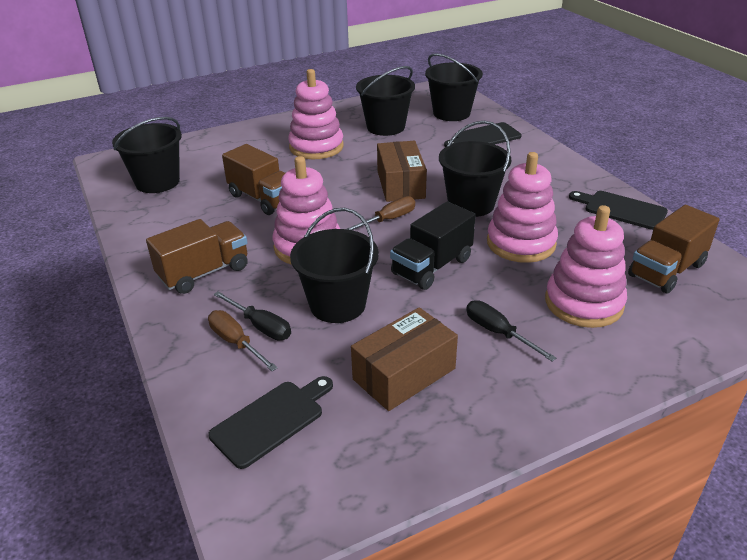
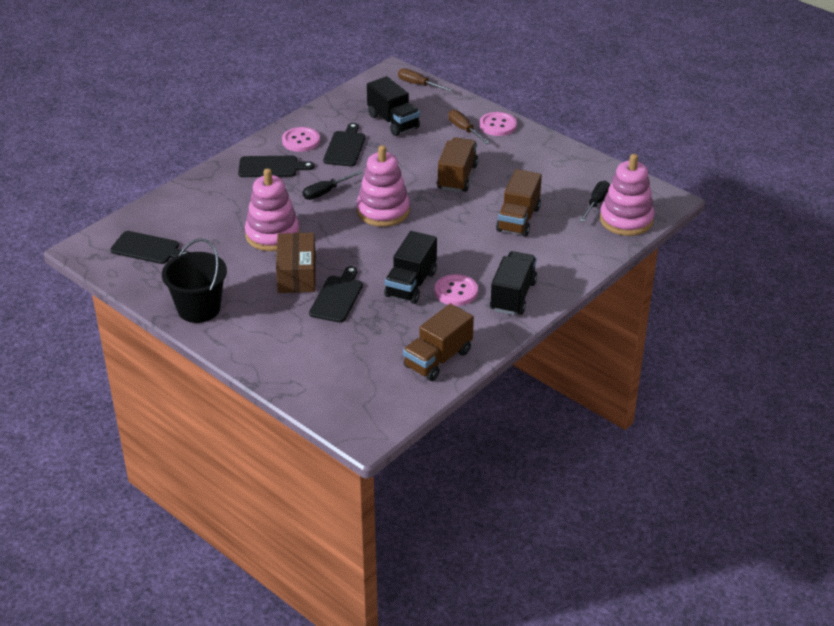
black bucket: [112,117,182,193] [290,208,379,323] [356,66,415,136] [425,53,483,121] [439,121,511,217] = 5 -> [162,238,227,323] = 1
black cutting board: [208,376,333,469] [444,122,522,147] [569,191,668,230] = 3 -> [110,231,189,264] [238,156,315,177] [309,266,363,323] [323,123,365,166] = 4
black truck: [390,201,476,290] = 1 -> [367,76,420,136] [384,231,437,304] [490,251,537,315] = 3
brown box: [351,307,458,411] [377,141,427,202] = 2 -> [276,233,316,293] = 1
pink button: none = 0 -> [282,127,320,152] [434,274,478,306] [479,112,517,136] = 3
pink stacking toy: [273,156,340,265] [288,69,344,159] [487,152,558,263] [545,205,627,328] = 4 -> [245,168,300,251] [357,145,410,227] [600,154,655,236] = 3

